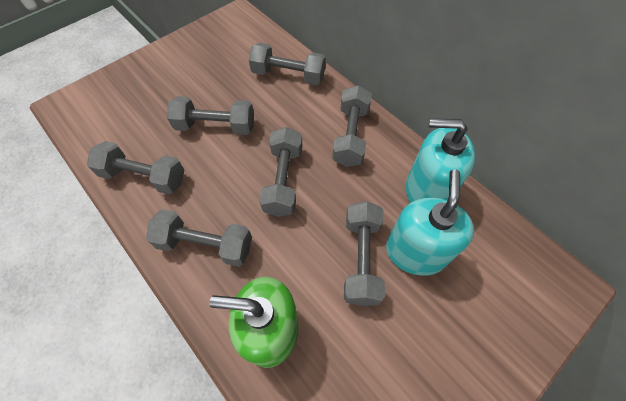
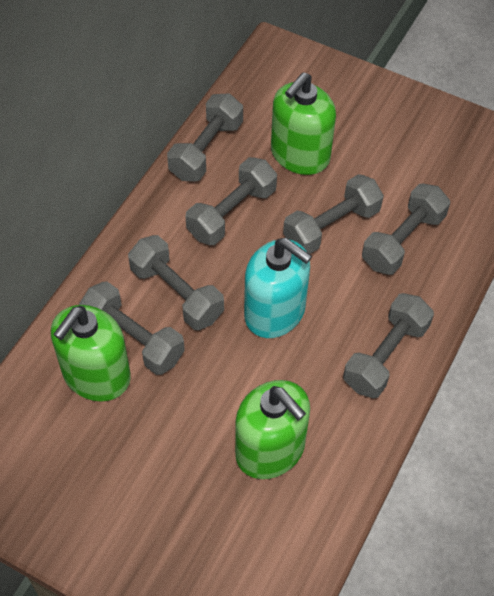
green soap dispenser: [209,277,299,368] = 1 -> [51,305,131,401] [235,380,310,479] [271,72,336,175] = 3
turquoise soap dispenser: [386,170,474,276] [406,118,475,203] = 2 -> [244,238,312,338] = 1

